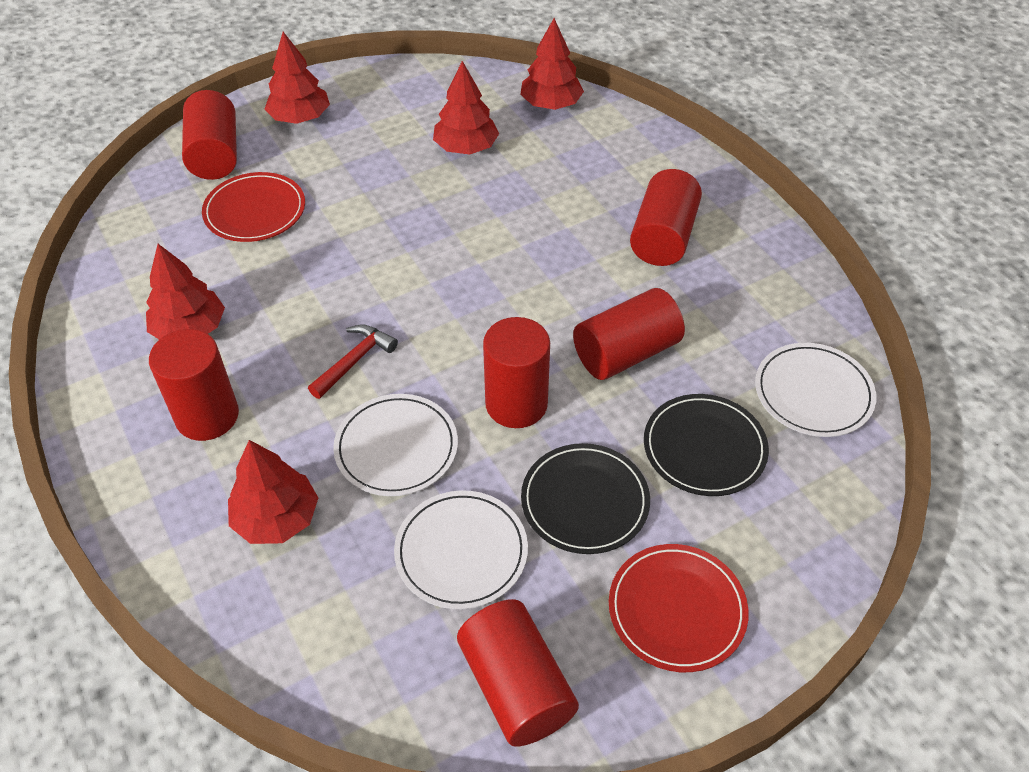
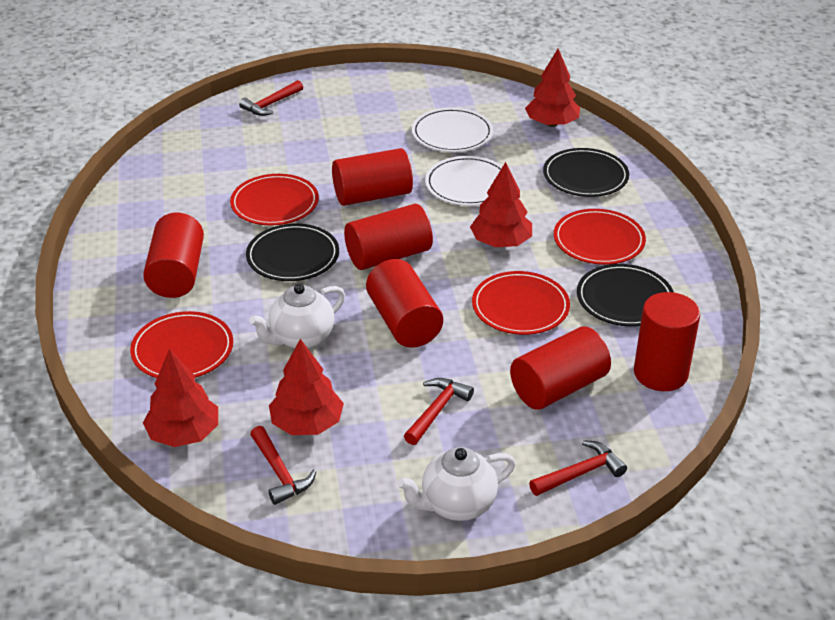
black plate: [521,443,650,554] [644,394,769,496] = 2 -> [246,224,339,281] [543,148,629,197] [577,264,674,327] = 3
red hammer: [308,324,398,399] = 1 -> [239,80,303,116] [250,426,316,505] [404,378,474,445] [529,440,627,496] = 4
red plate: [202,172,305,242] [609,544,749,672] = 2 -> [130,311,233,378] [230,174,319,226] [472,271,570,335] [554,209,646,265] = 4
red tree: [146,244,225,340] [228,440,318,544] [265,32,330,124] [433,61,499,155] [520,18,584,110] = 5 -> [143,349,218,447] [269,339,344,435] [470,162,532,247] [525,49,580,127] = 4
white plate: [333,394,458,496] [394,490,528,609] [755,343,877,437] = 3 -> [412,108,493,152] [425,156,503,206] = 2
white teapot: none = 0 -> [249,283,345,349] [397,447,516,521] = 2

